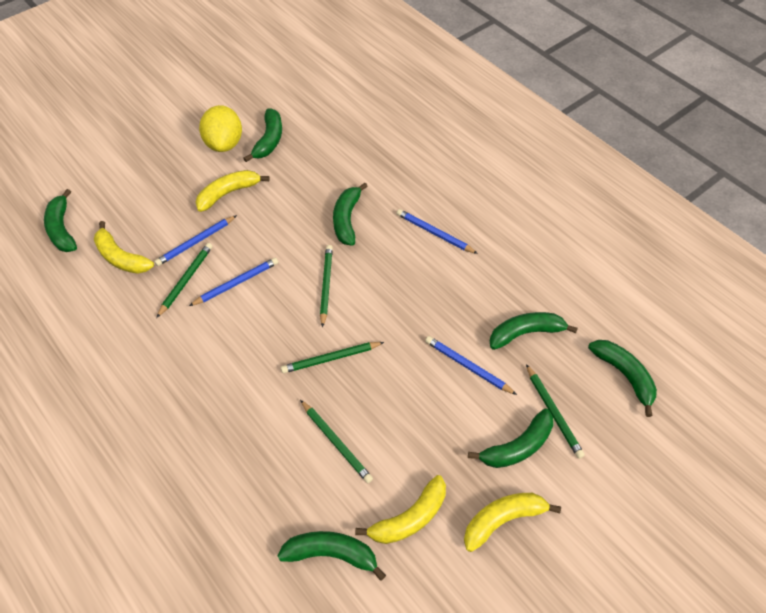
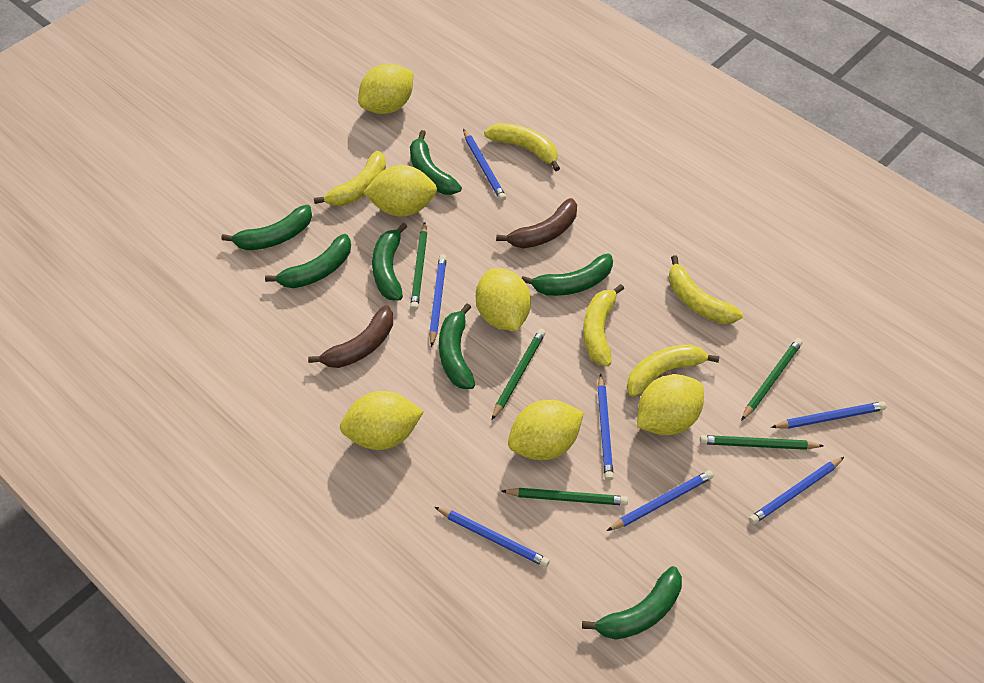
blue pencil: [154,215,237,266] [189,258,278,306] [396,209,478,254] [425,336,517,395] = 4 -> [429,254,447,347] [435,507,550,567] [463,129,506,201] [597,373,614,481] [607,470,714,531] [749,457,844,525] [771,401,886,429] = 7
brown banana: none = 0 -> [308,305,393,368] [496,198,577,248] = 2
yellow banana: [94,221,154,274] [196,170,270,212] [355,475,446,544] [464,493,561,552] = 4 -> [314,151,386,206] [484,123,560,171] [583,284,624,366] [627,344,719,397] [669,255,743,324] = 5
yellow lemon: [199,105,242,152] = 1 -> [340,391,424,450] [358,63,413,114] [363,165,437,217] [476,268,531,331] [508,400,584,460] [637,374,704,435] = 6

